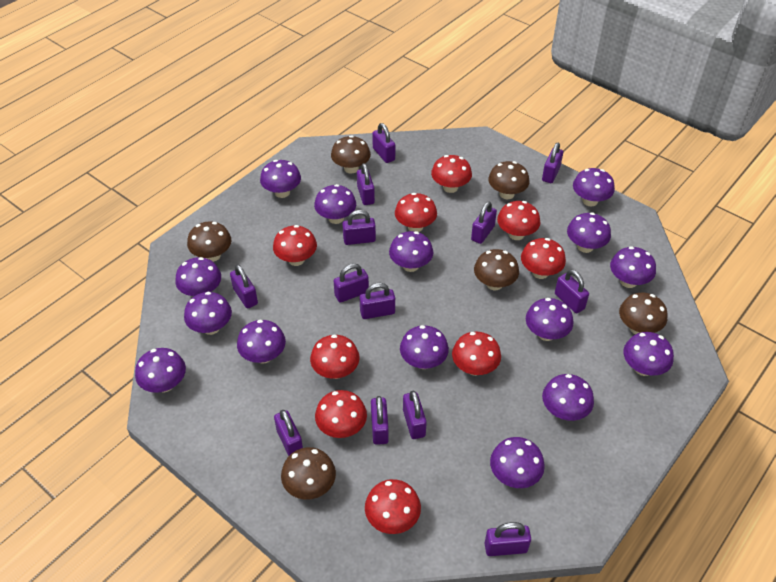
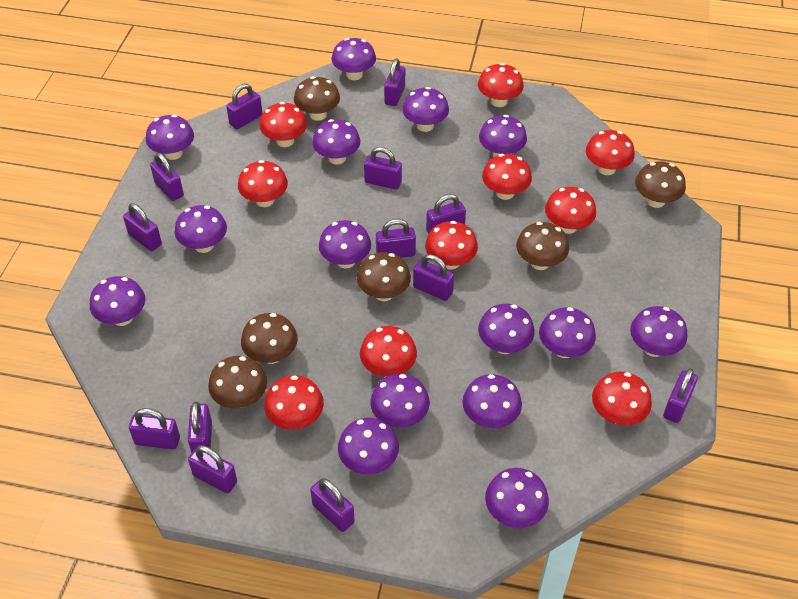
red mushroom: [273,225,317,266] [310,334,360,379] [315,390,367,438] [365,479,421,534] [395,193,437,232] [431,155,472,193] [452,332,501,376] [497,201,540,240] [521,238,566,279] = 9 -> [238,160,288,207] [260,102,307,147] [264,375,324,429] [360,326,417,377] [425,221,478,270] [478,63,524,107] [482,154,532,200] [545,187,596,234] [586,130,635,175] [592,371,652,425] = 10

